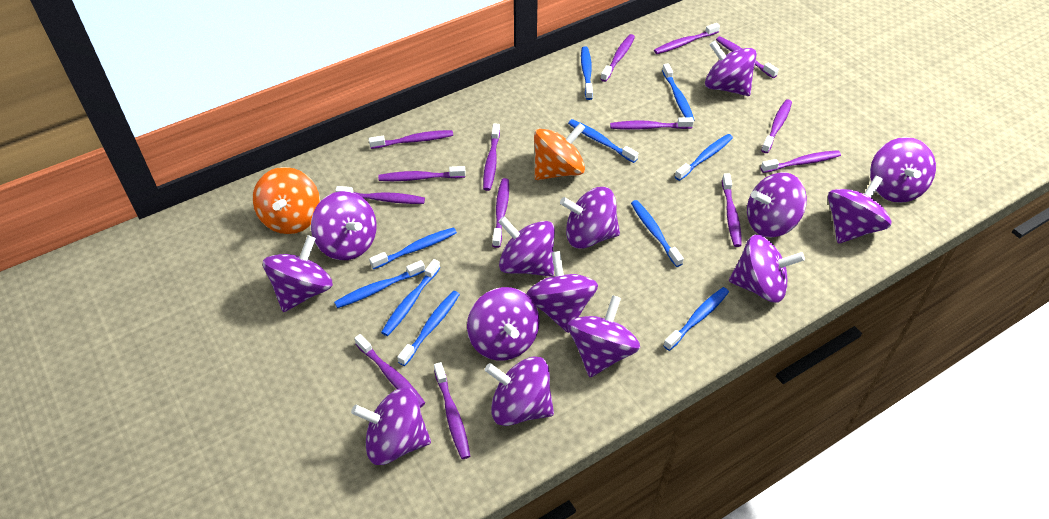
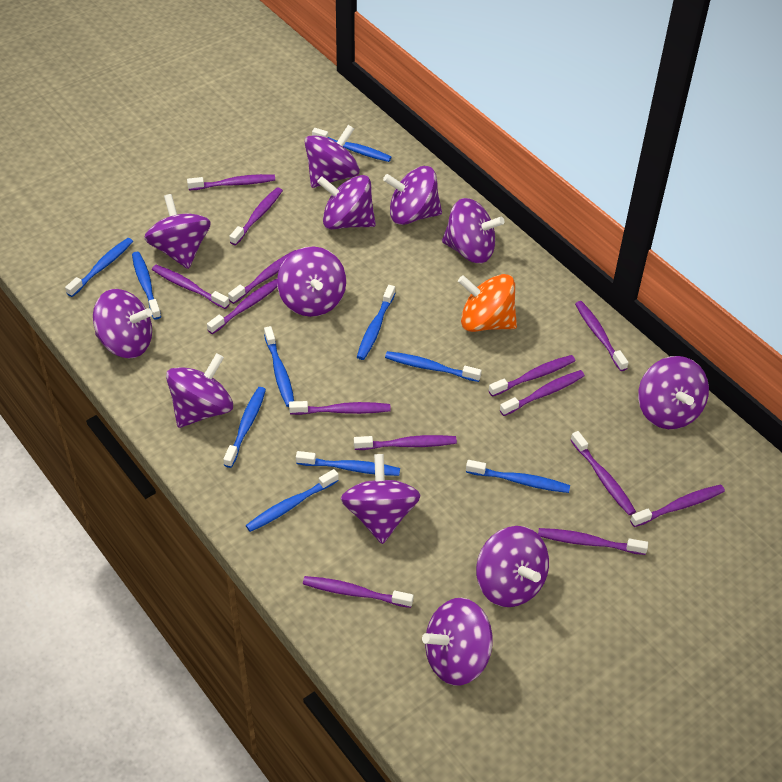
orange spinning top: [253,167,320,234] [534,123,585,180] = 2 -> [458,274,517,332] = 1
purple spinning top: [263,235,333,312] [311,191,377,260] [351,387,431,465] [467,287,540,361] [485,357,554,426] [498,216,555,277] [527,251,598,333] [560,187,620,249] [568,295,640,377] [705,41,757,96] [729,234,805,303] [747,172,807,237] [828,175,891,243] [870,137,936,203] = 14 -> [93,289,152,358] [144,194,211,269] [166,353,233,428] [277,246,346,317] [305,125,360,188] [317,175,376,229] [341,454,421,544] [383,166,442,225] [422,598,492,686] [442,198,505,263] [476,526,549,607] [638,356,709,429] = 12

